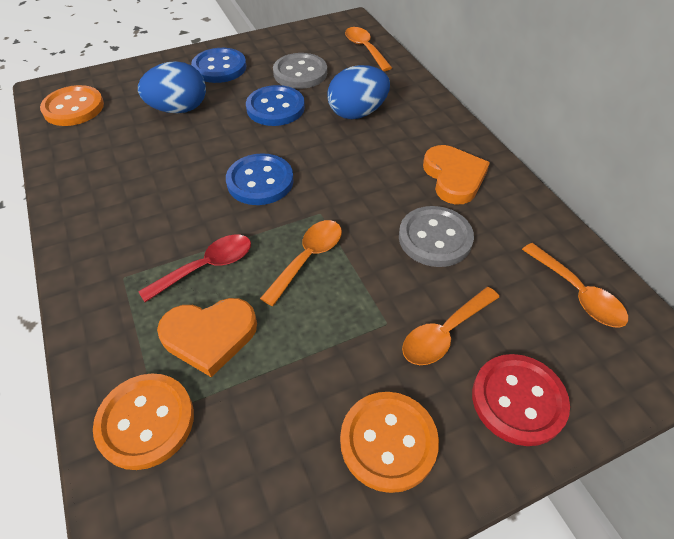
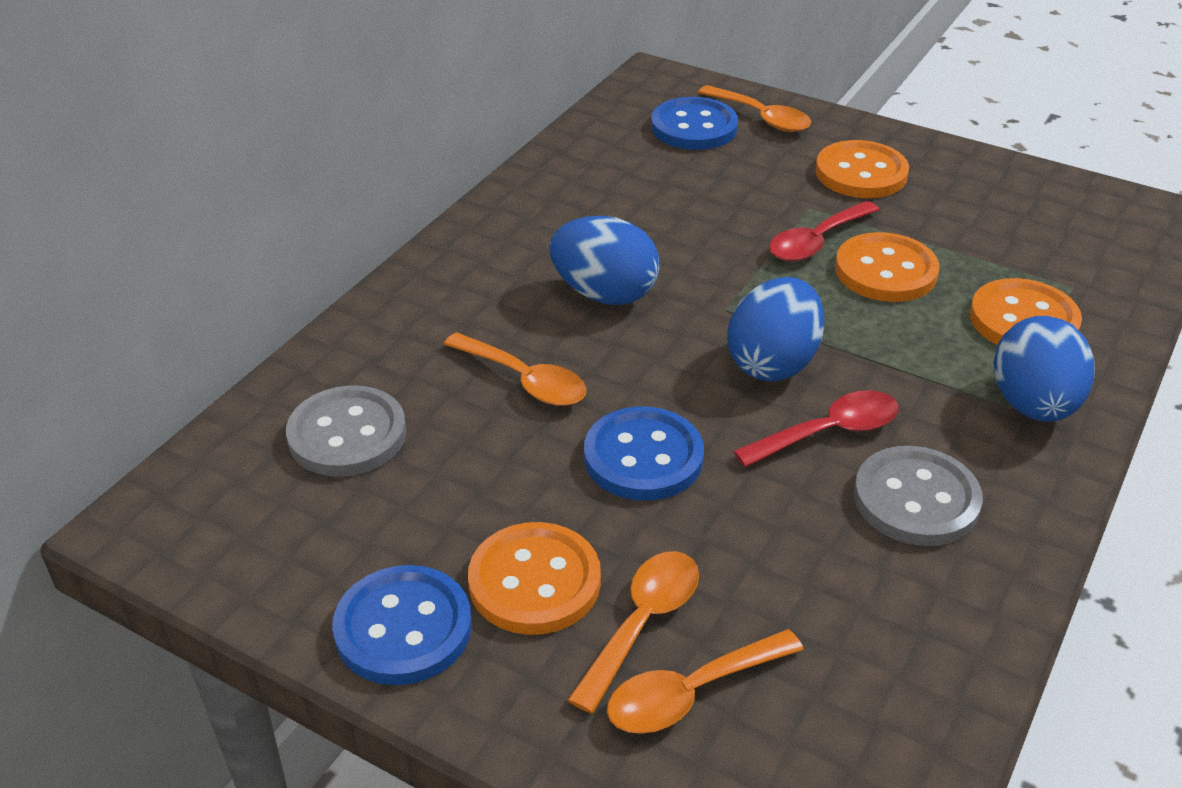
blue egg: [138,61,206,113] [328,65,390,119] = 2 -> [549,216,660,305] [727,277,824,381] [993,316,1095,422] = 3
orange button: [40,85,104,126] [93,373,194,470] [340,392,439,493] = 3 -> [468,522,601,635] [815,140,909,198] [835,232,939,302] [970,278,1082,345] = 4
orange heart: [157,298,257,377] [423,145,490,205] = 2 -> none = 0
red button: [472,354,570,446] = 1 -> none = 0
red spoon: [138,235,251,302] = 1 -> [733,390,899,467] [769,201,879,262] = 2

